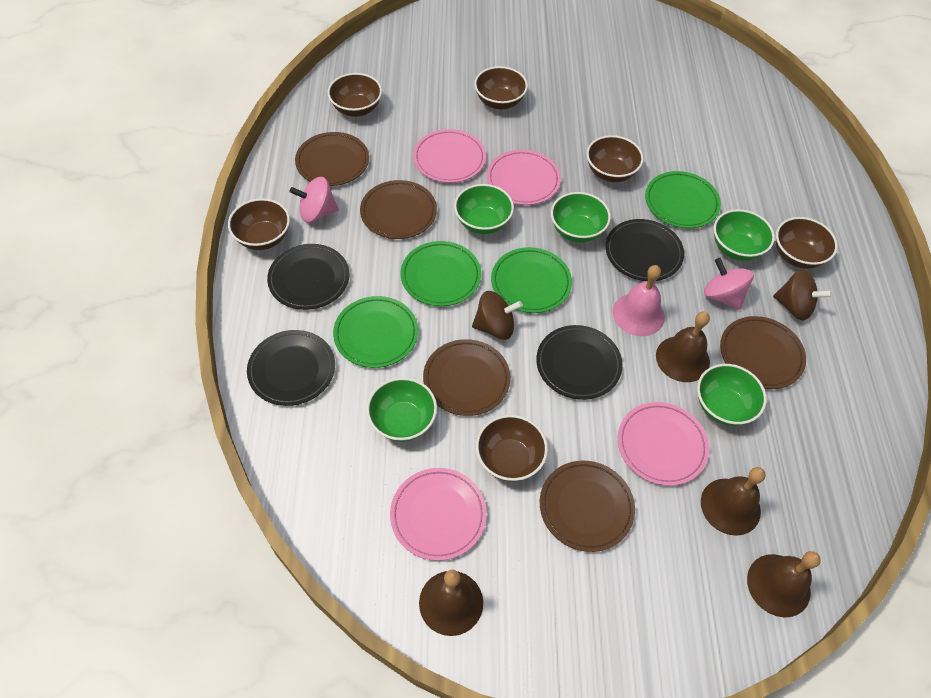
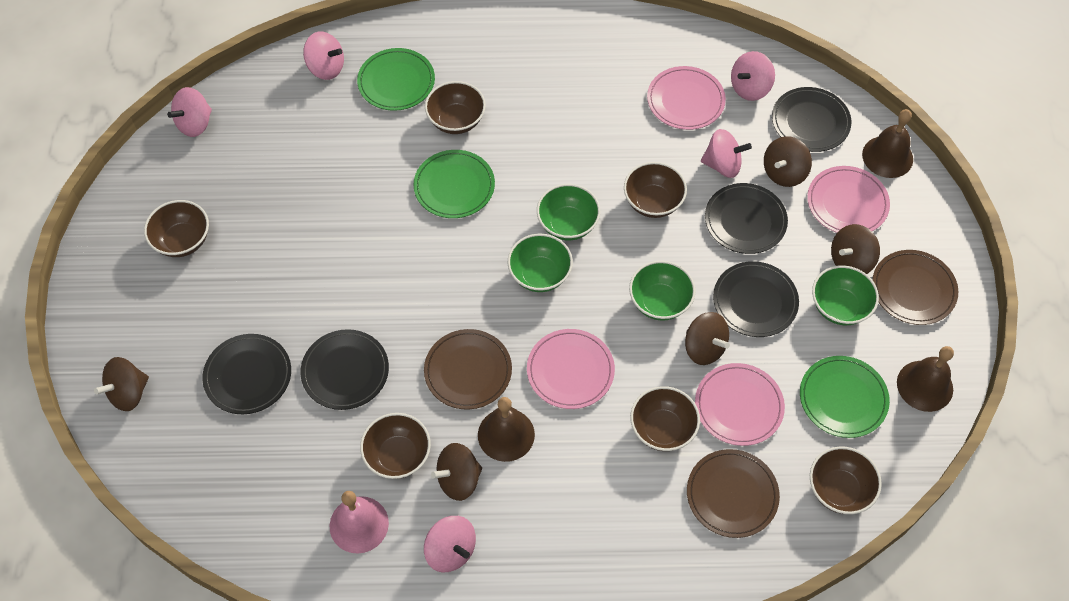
black plate: [247,330,335,406] [267,244,349,310] [536,325,623,400] [605,219,684,281] = 4 -> [202,334,291,414] [300,329,389,410] [705,183,788,254] [713,261,799,337] [772,87,851,152] = 5
brown bell: [419,570,483,636] [656,311,710,382] [701,467,766,536] [747,551,821,617] = 4 -> [478,397,535,462] [862,109,913,178] [897,346,954,412] = 3
brown plate: [295,132,369,186] [360,180,437,239] [423,339,511,416] [540,461,635,552] [720,316,806,389] = 5 -> [424,329,512,410] [687,449,780,538] [872,250,958,325] = 3
brown spinning top: [472,291,523,340] [773,269,832,321] = 2 -> [94,357,149,411] [431,443,482,501] [685,312,730,365] [764,136,812,187] [831,224,880,274] = 5
green bowl: [366,377,437,442] [454,184,514,234] [551,192,611,243] [697,364,767,426] [714,209,775,261] = 5 -> [508,234,573,292] [537,184,600,241] [629,261,695,321] [812,265,879,325] = 4
green plate: [333,296,418,368] [400,241,481,306] [491,247,572,313] [645,171,721,229] = 4 -> [357,48,435,111] [413,150,495,218] [800,356,890,438] = 3
pink spinning top: [289,177,339,223] [704,258,754,310] = 2 -> [167,87,212,137] [303,31,344,80] [424,516,476,573] [701,129,752,178] [731,51,775,101] = 5

